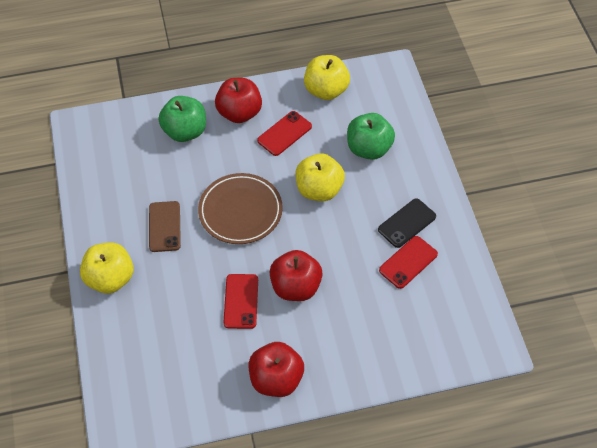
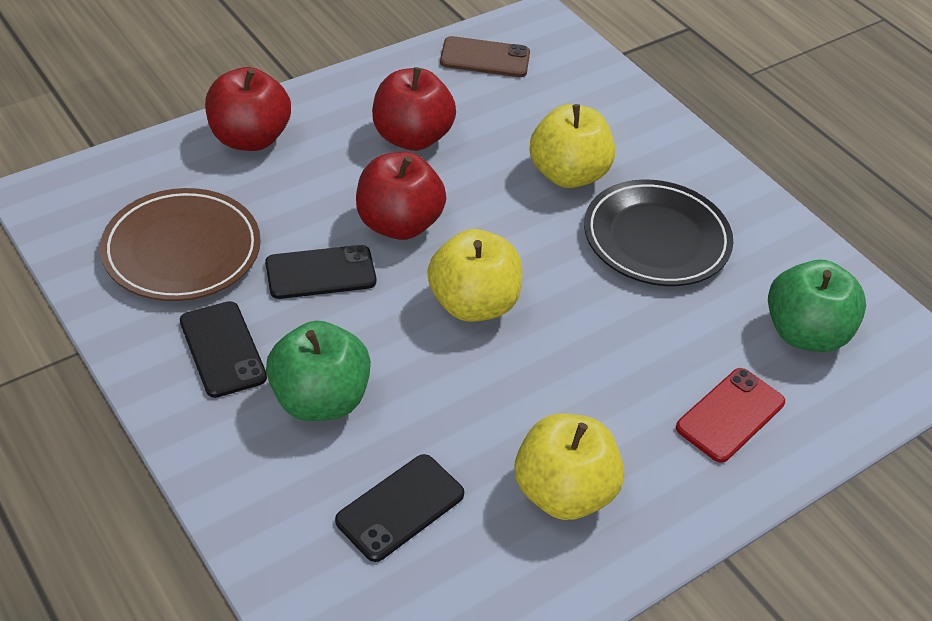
black phone: [378,198,436,248] = 1 -> [180,301,267,398] [265,245,376,299] [335,454,464,562] = 3
black plate: none = 0 -> [584,180,733,286] = 1
red phone: [223,274,258,329] [257,111,312,156] [379,236,438,289] = 3 -> [676,368,785,463] = 1

